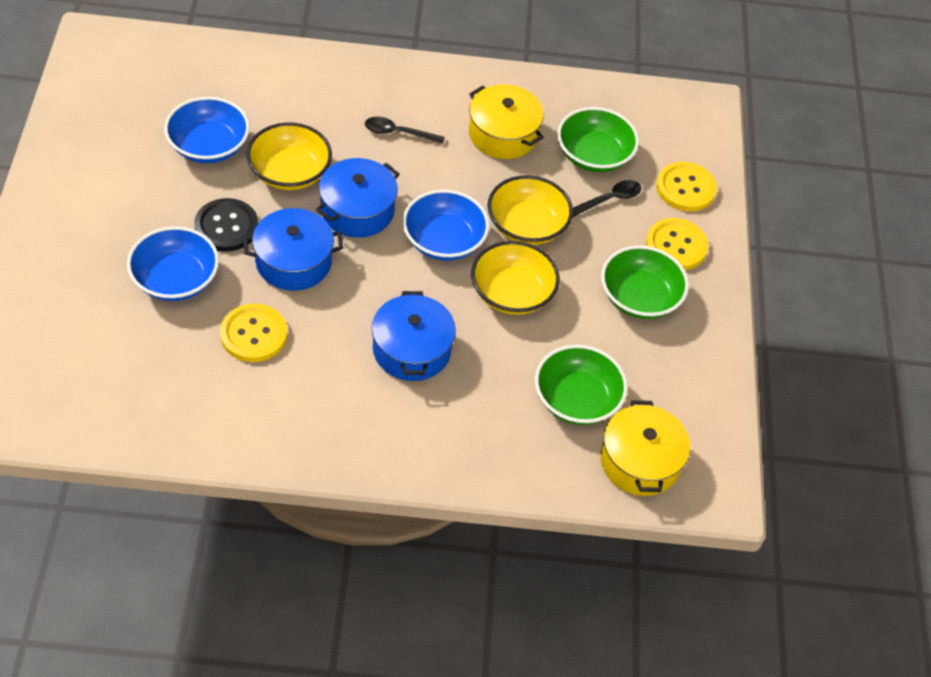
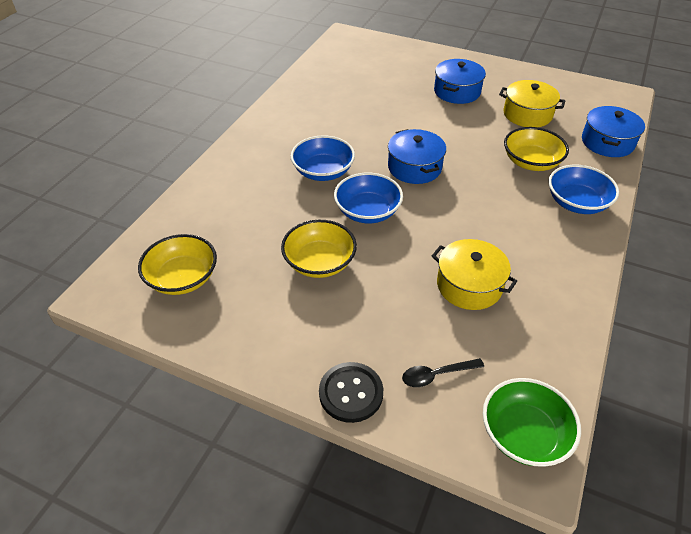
black spoon: [365,117,445,144] [573,180,641,217] = 2 -> [402,358,484,387] = 1
green bowl: [535,344,628,425] [557,107,639,172] [601,245,689,319] = 3 -> [483,378,581,467] = 1
yellow button: [220,304,287,362] [646,218,708,270] [656,162,717,212] = 3 -> none = 0

